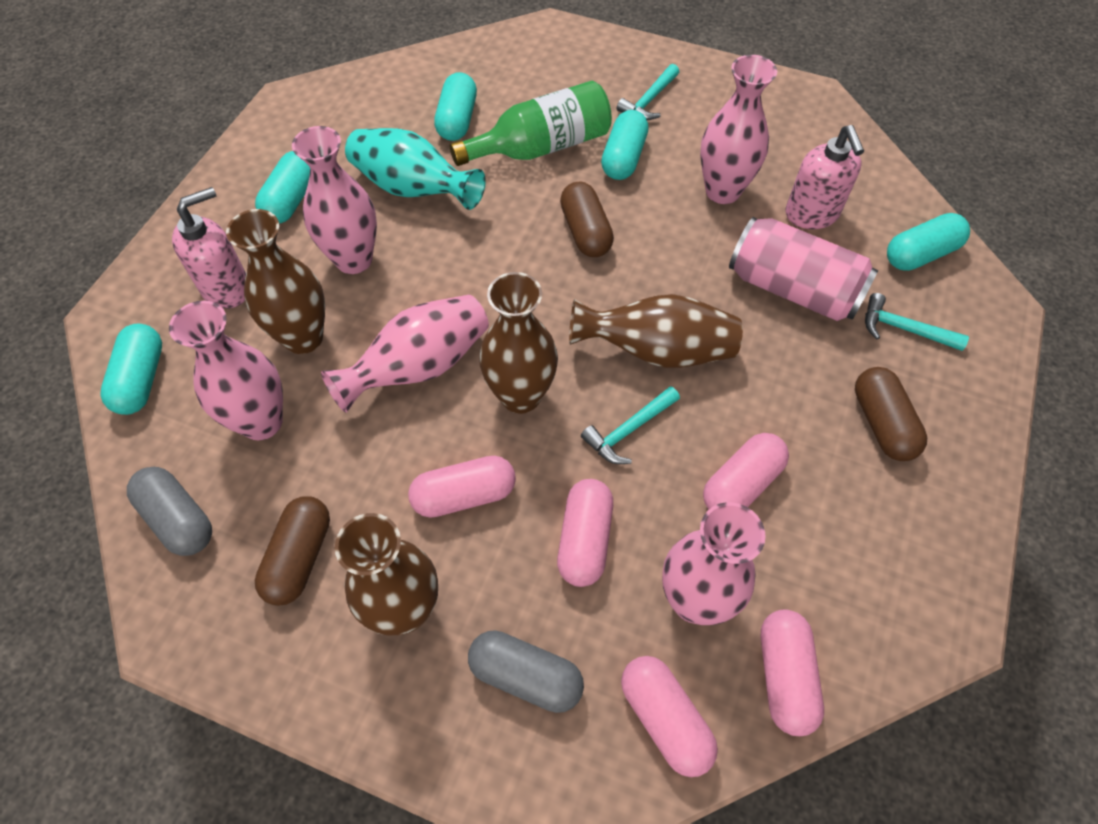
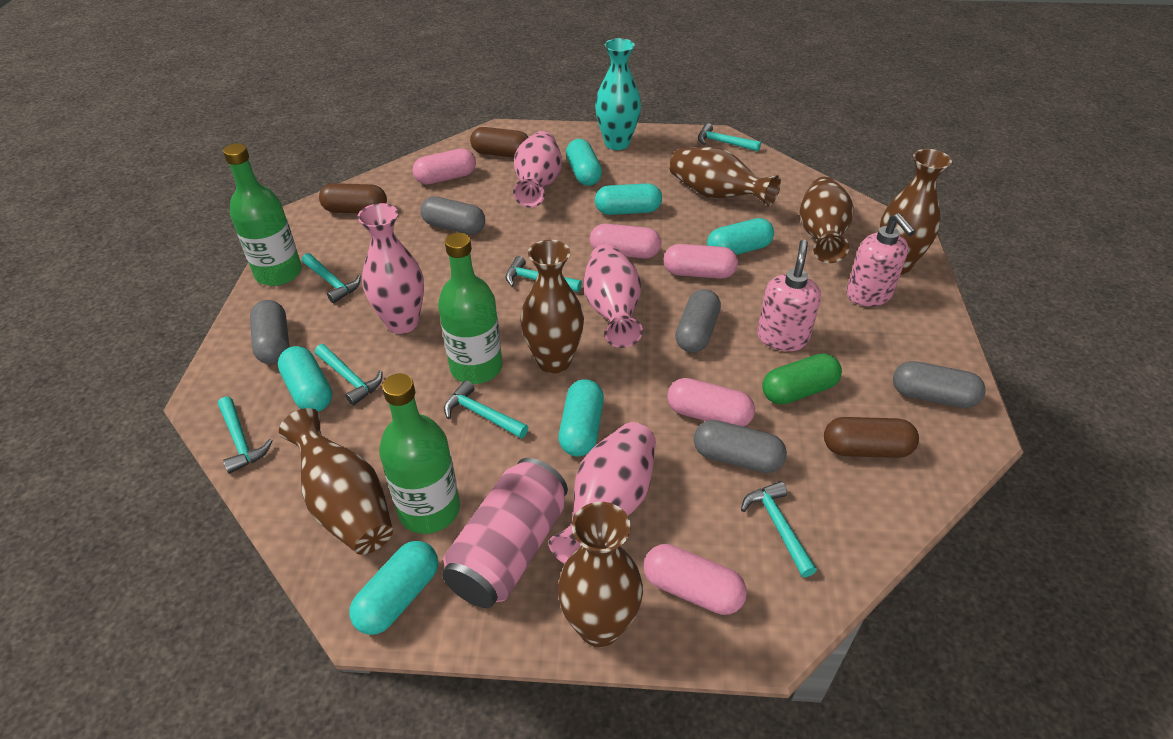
brown vase: [226,209,325,354] [335,513,438,636] [479,272,558,414] [569,294,743,368] = 4 -> [279,408,393,555] [521,240,584,374] [558,502,643,647] [669,147,781,207] [800,176,854,263] [879,149,952,275] = 6
green bottle: [450,81,612,166] = 1 -> [223,143,302,286] [379,374,460,534] [438,233,502,384] = 3
green capsule: none = 0 -> [762,353,842,405] = 1
grey capsule: [127,467,212,556] [468,630,584,713] = 2 -> [250,300,289,364] [420,196,485,235] [675,289,721,353] [694,420,787,473] [893,361,986,408] = 5
pink vase: [169,301,283,440] [292,126,377,274] [321,295,489,413] [662,502,766,625] [700,55,777,204] = 5 -> [357,203,424,334] [513,131,562,208] [549,422,656,564] [584,244,643,348] = 4
turquoise capsule: [100,324,162,415] [255,151,310,224] [434,72,477,141] [601,110,648,180] [887,213,970,271] = 5 -> [278,346,332,412] [349,541,438,635] [559,379,604,457] [566,139,602,186] [595,183,662,215] [707,218,774,255] = 6
turquoise hammer: [581,386,680,464] [617,64,679,120] [865,293,969,351] = 3 -> [218,397,273,474] [302,253,361,303] [315,344,382,406] [444,380,528,438] [506,256,582,292] [698,123,761,152] [741,481,817,577] = 7

